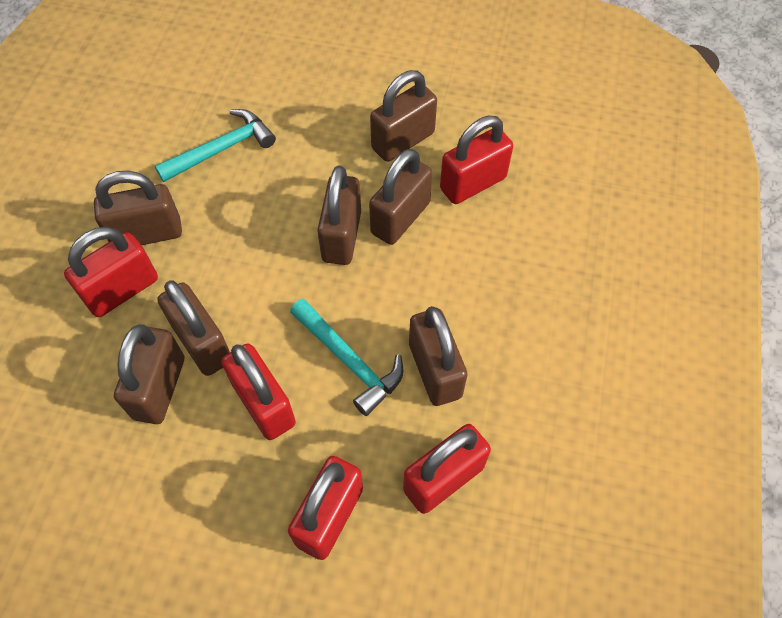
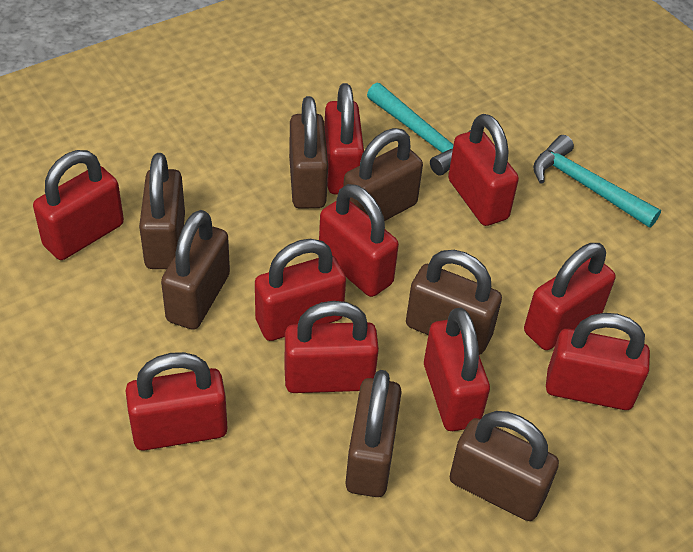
red padlock: [64,227,158,317] [221,343,296,440] [288,456,363,560] [403,424,491,514] [440,116,513,204] = 5 -> [33,150,124,260] [126,352,228,451] [255,239,346,341] [284,301,379,393] [319,184,399,297] [324,83,364,194] [424,308,490,431] [448,114,519,226] [524,243,616,350] [546,313,650,410] = 10

